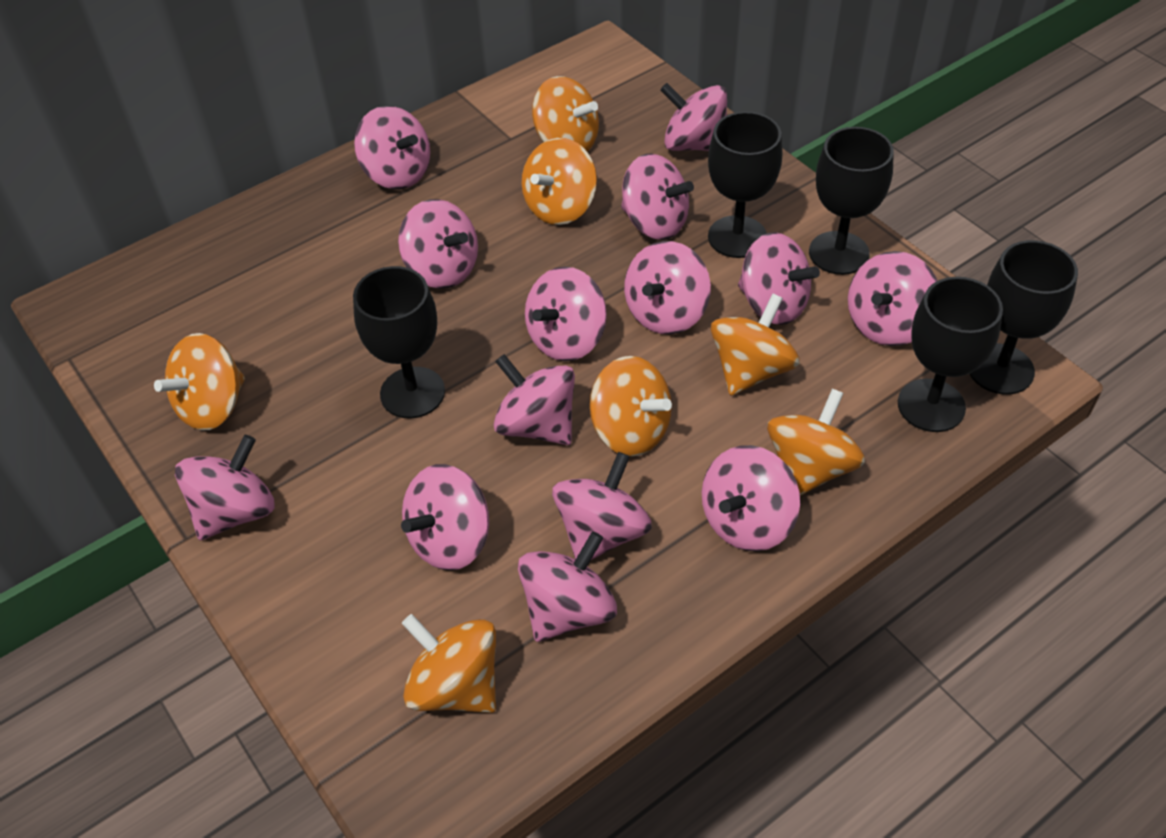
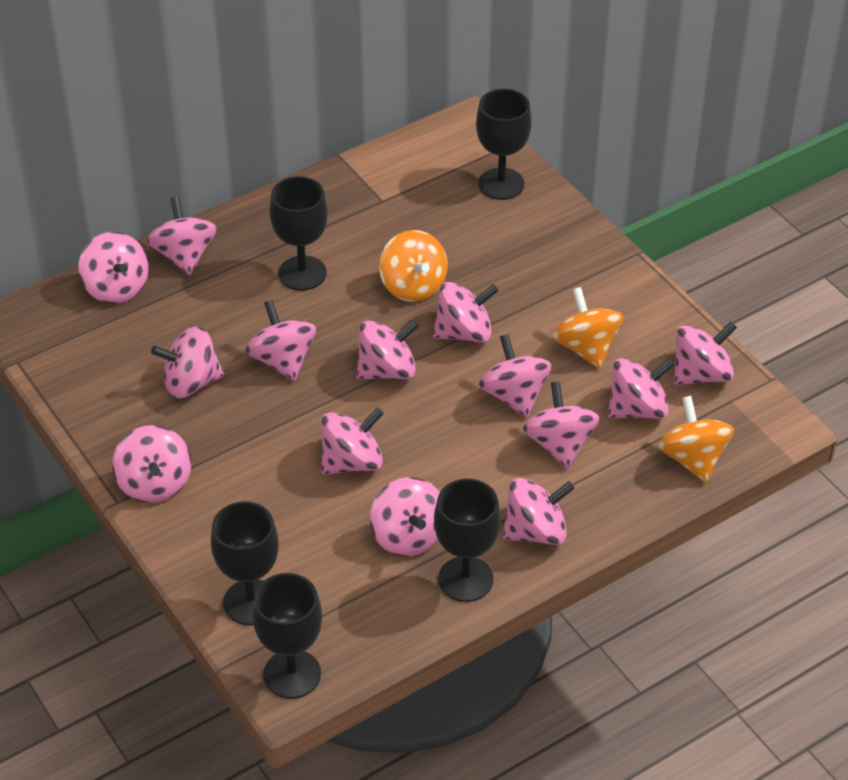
orange spinning top: [154,333,245,431] [402,614,496,713] [522,138,597,225] [532,76,599,152] [590,356,672,457] [711,293,800,396] [767,389,865,496] = 7 -> [379,230,448,302] [552,287,623,369] [658,396,734,482] = 3

